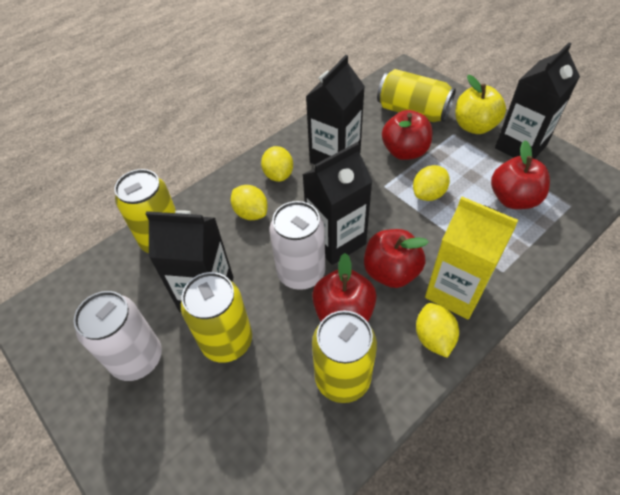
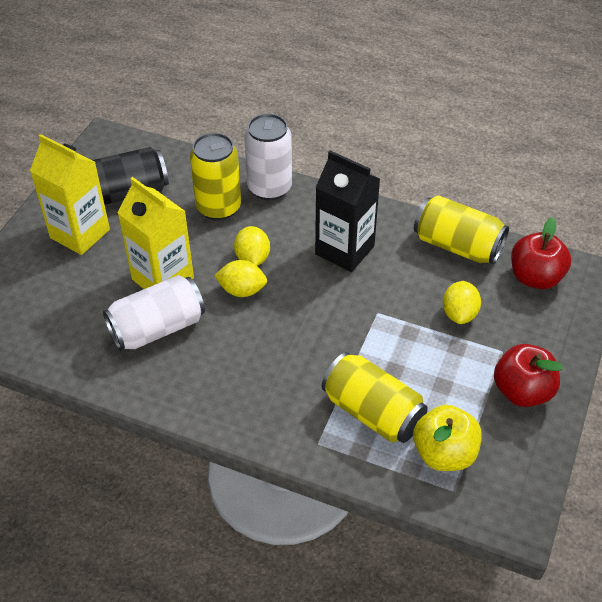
black can: none = 0 -> [92,147,169,205] = 1
black carton: [146,210,233,312] [302,142,373,265] [306,55,365,165] [495,42,580,159] = 4 -> [315,150,380,272] = 1
red apple: [312,253,377,322] [364,229,429,288] [382,110,433,160] [491,140,550,209] = 4 -> [494,344,563,407] [511,217,571,289] = 2
yellow can: [114,169,176,253] [181,272,252,363] [312,310,377,403] [377,69,456,122] = 4 -> [190,133,241,220] [322,352,428,443] [414,195,509,264] = 3
yellow carton: [425,197,518,319] = 1 -> [30,134,110,255] [118,177,194,289] = 2
yellow lemon: [231,185,268,220] [261,146,293,182] [413,165,450,201] [416,303,459,358] = 4 -> [214,260,267,297] [234,226,270,266] [443,281,481,324] = 3

